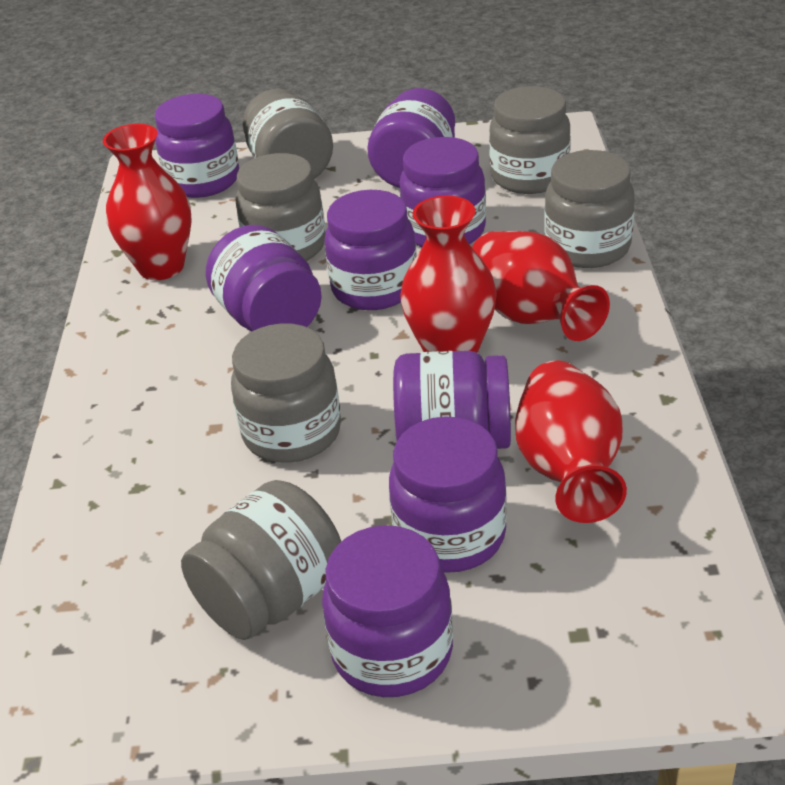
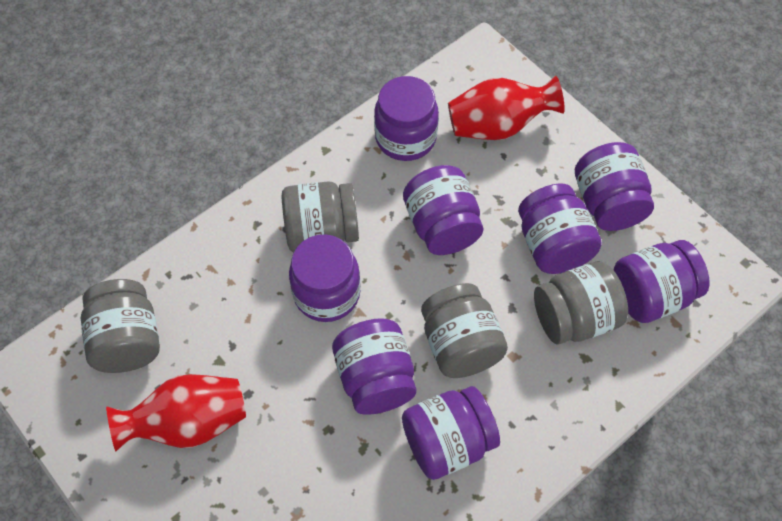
grey jar: [181,480,341,640] [231,323,341,463] [236,153,325,261] [243,89,333,179] [489,86,571,194] [544,150,634,268] = 6 -> [81,279,160,373] [282,181,359,252] [421,283,508,378] [534,261,628,345] = 4
red vase: [103,124,192,280] [400,195,497,353] [472,231,610,341] [515,360,627,523] = 4 -> [106,374,246,452] [448,76,565,140] = 2

